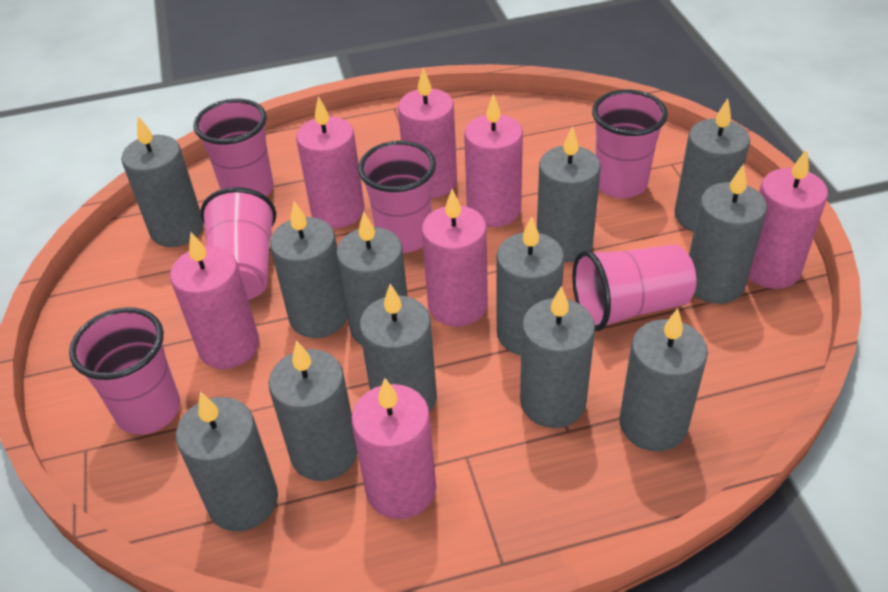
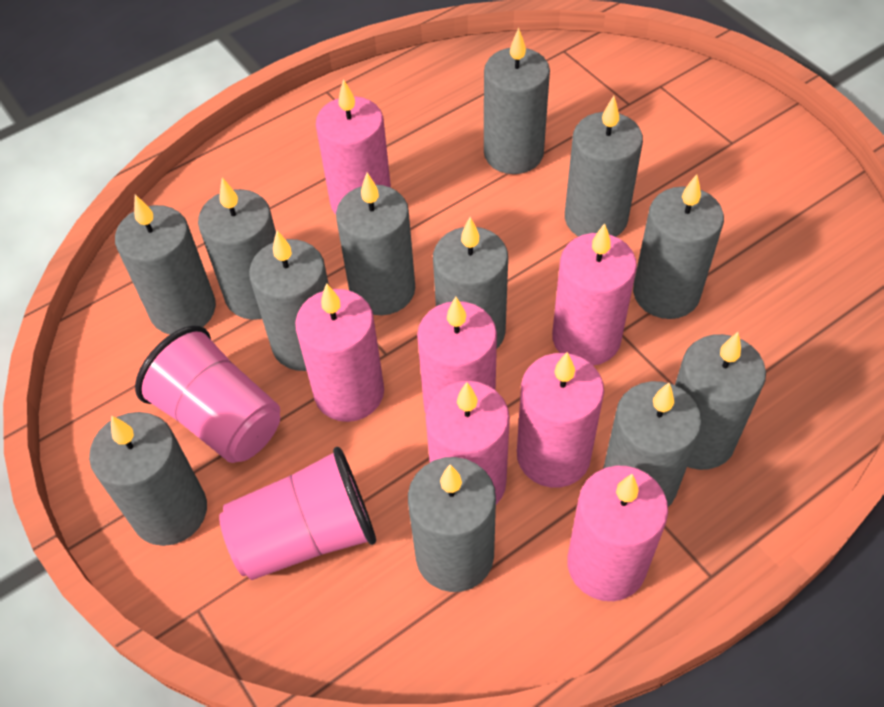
pink cup: [69,307,180,435] [194,99,274,197] [201,187,276,300] [358,141,436,253] [572,245,696,331] [592,89,668,199] = 6 -> [135,326,280,463] [219,447,376,580] = 2

